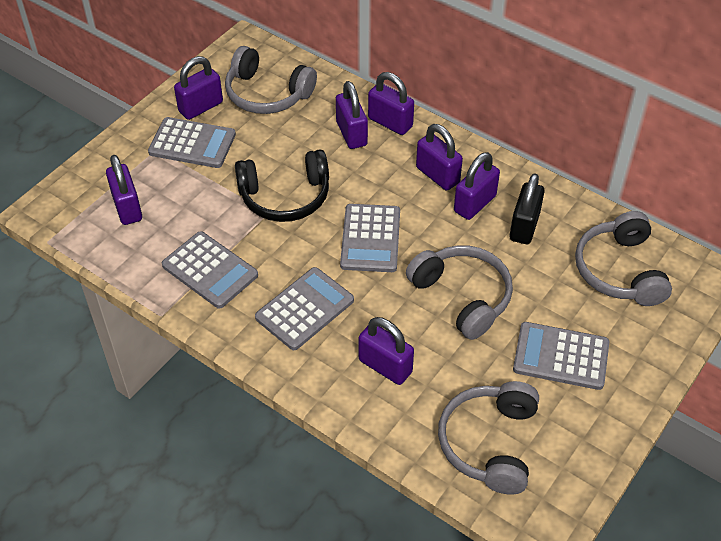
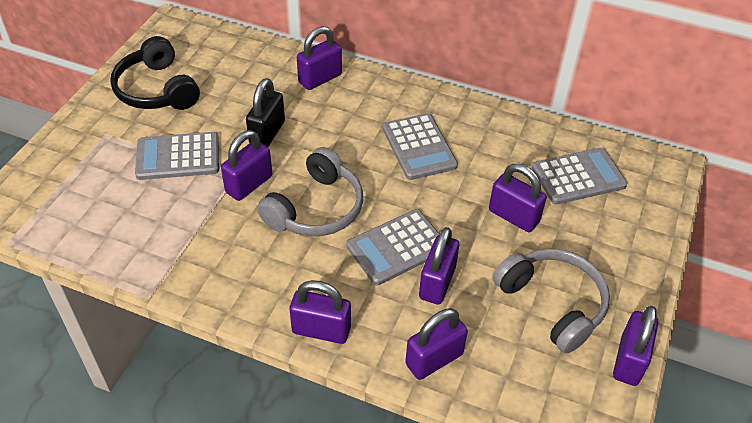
grey calculator: [148,117,236,168] [162,231,258,309] [255,267,354,350] [340,204,400,272] [513,322,609,390] = 5 -> [135,132,219,180] [347,209,440,285] [382,113,458,180] [532,148,627,205] = 4
grey headphones: [225,46,317,114] [406,245,513,340] [438,381,539,495] [575,211,672,306] = 4 -> [257,147,363,236] [493,248,610,353] = 2

